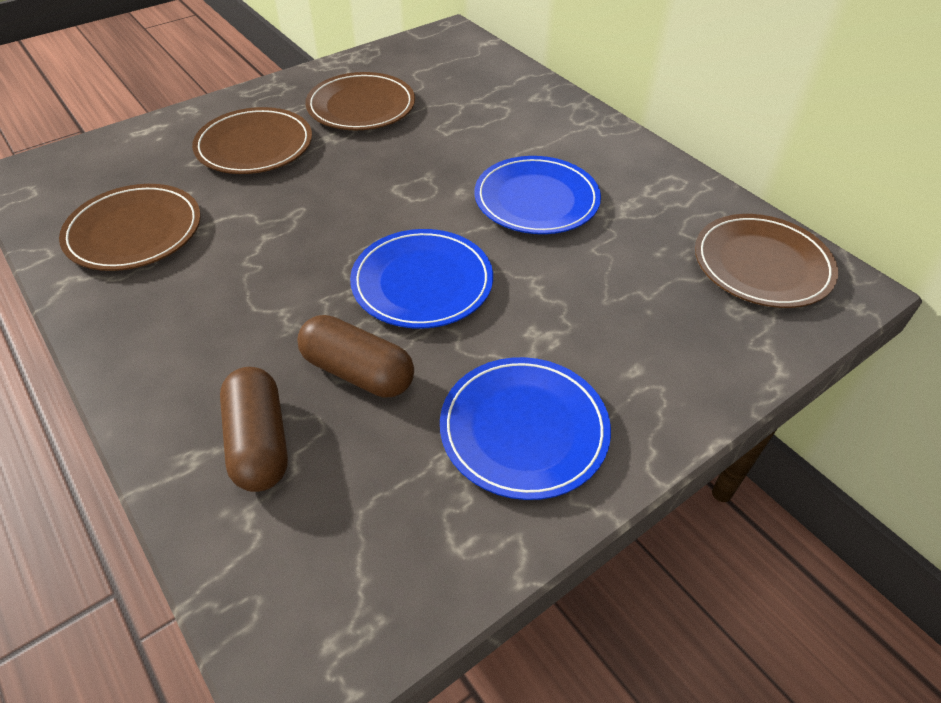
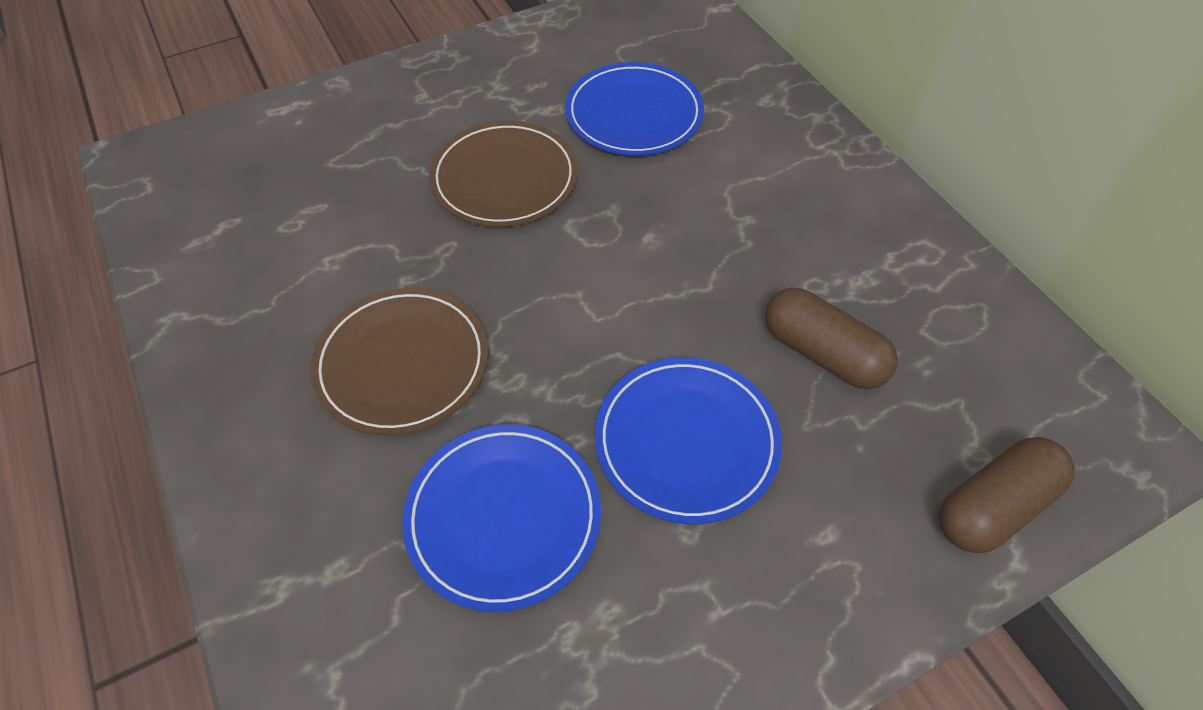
brown plate: [59,184,201,271] [192,107,312,174] [305,72,415,130] [695,214,838,308] = 4 -> [310,288,488,435] [429,121,578,227] = 2

